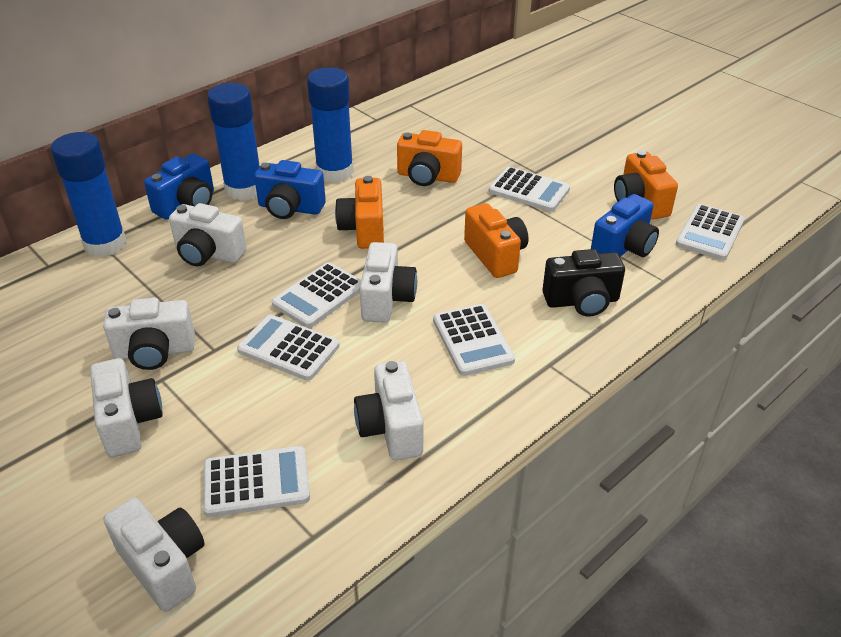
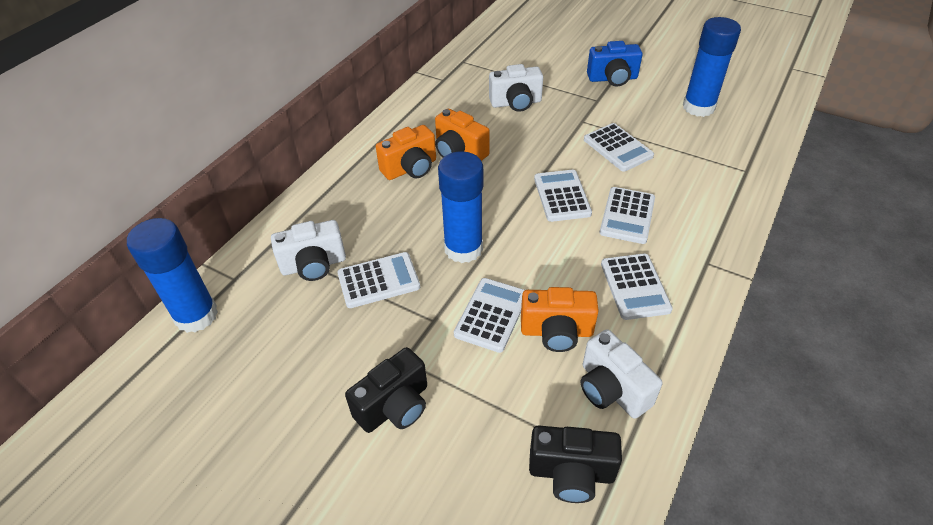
black camera: [542,249,625,316] = 1 -> [345,347,427,433] [529,426,622,503] = 2
blue camera: [144,154,214,219] [254,160,326,219] [591,194,659,257] = 3 -> [587,41,643,86] = 1
orange camera: [335,176,384,249] [397,130,462,186] [464,203,528,278] [614,150,678,220] = 4 -> [376,125,436,180] [435,109,490,161] [521,287,599,352] = 3
white camera: [90,358,163,457] [103,298,195,370] [104,497,205,612] [169,203,247,267] [354,361,423,460] [359,242,417,323] = 6 -> [271,220,346,281] [489,64,543,112] [581,329,663,419] = 3

